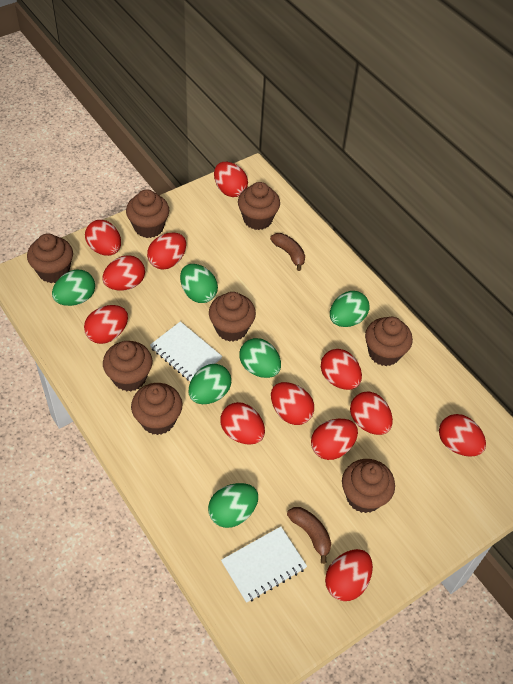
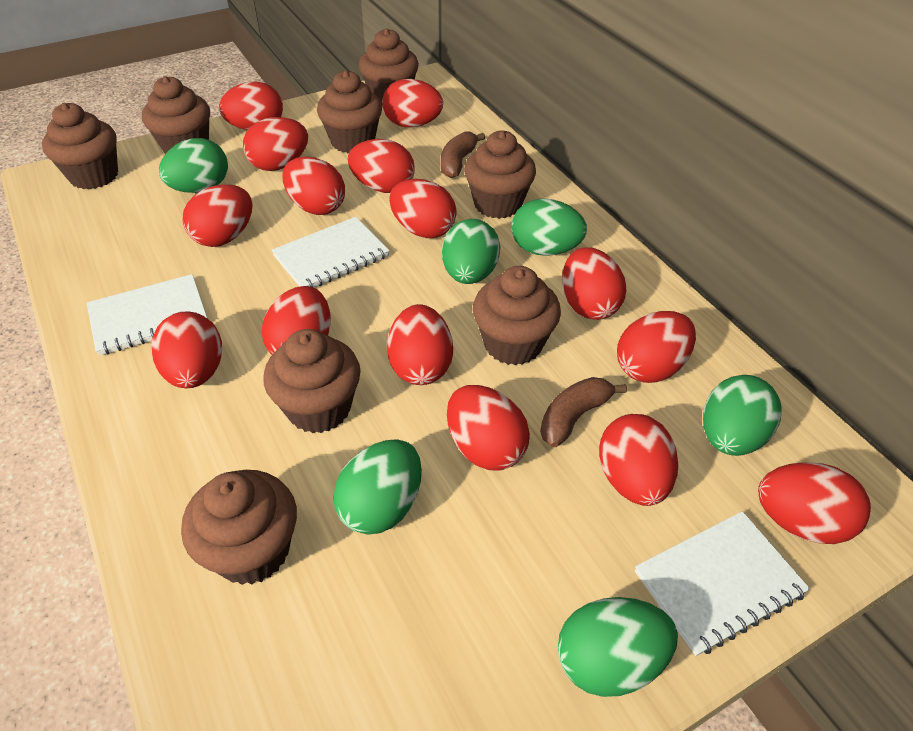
red egg: [84,305,128,344] [85,220,121,256] [103,255,145,291] [147,233,186,270] [214,162,248,197] [220,402,265,445] [271,382,314,425] [311,419,358,460] [321,349,362,390] [325,549,373,601] [350,392,393,435] [439,414,486,457] = 12 -> [151,311,222,388] [183,185,252,247] [219,81,283,130] [243,117,308,171] [262,286,331,355] [282,156,345,215] [348,139,415,193] [382,79,443,127] [387,304,453,385] [389,179,457,238] [447,385,530,470] [562,247,626,320] [599,414,678,506] [617,311,696,383] [758,462,871,544] = 15
white notebook: [150,321,222,382] [221,527,307,603] = 2 -> [87,274,208,356] [272,217,389,288] [635,511,810,656] = 3

